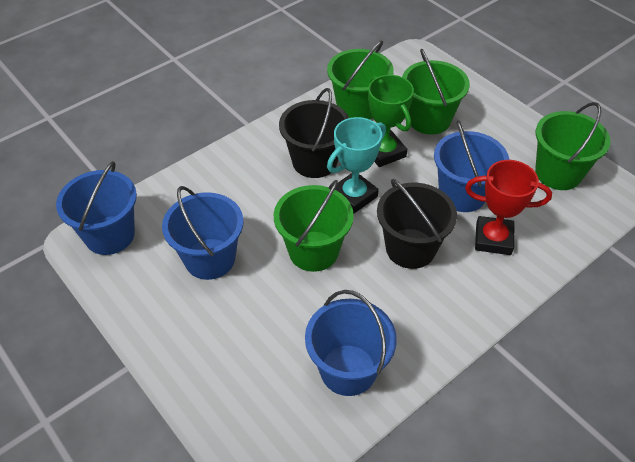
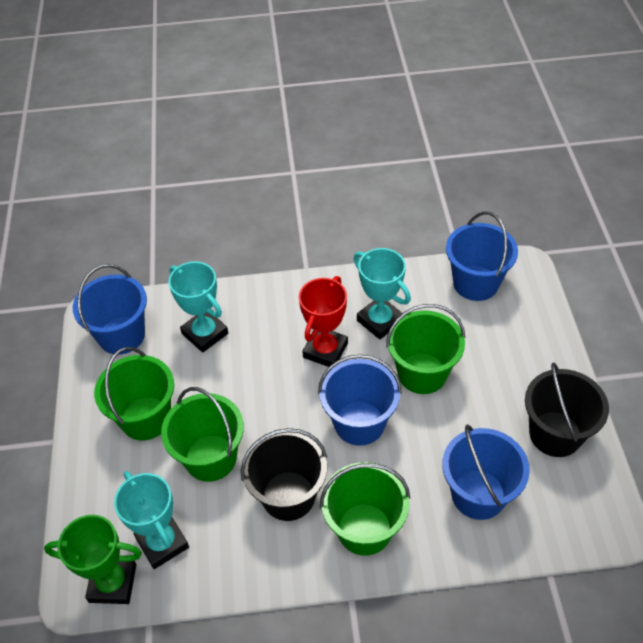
turquoise trophy: [327,117,386,213] = 1 -> [114,471,189,569] [168,261,228,353] [354,248,411,339] = 3

